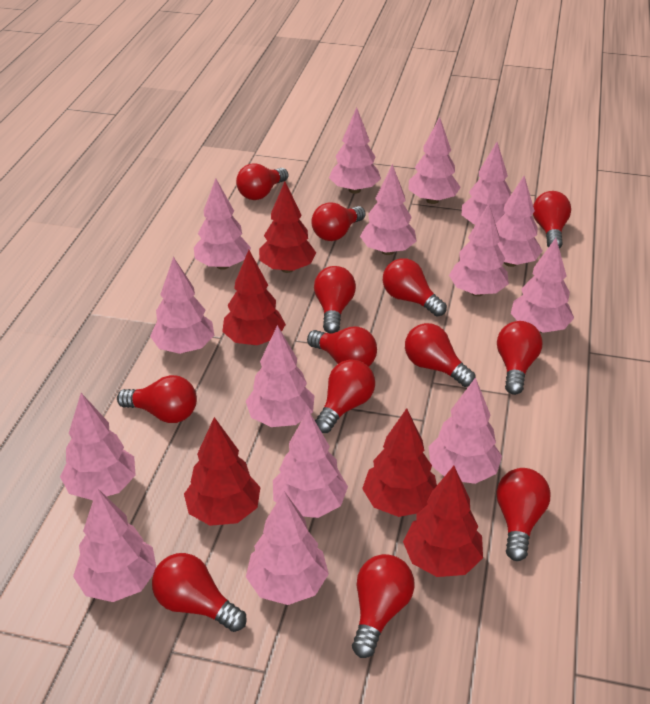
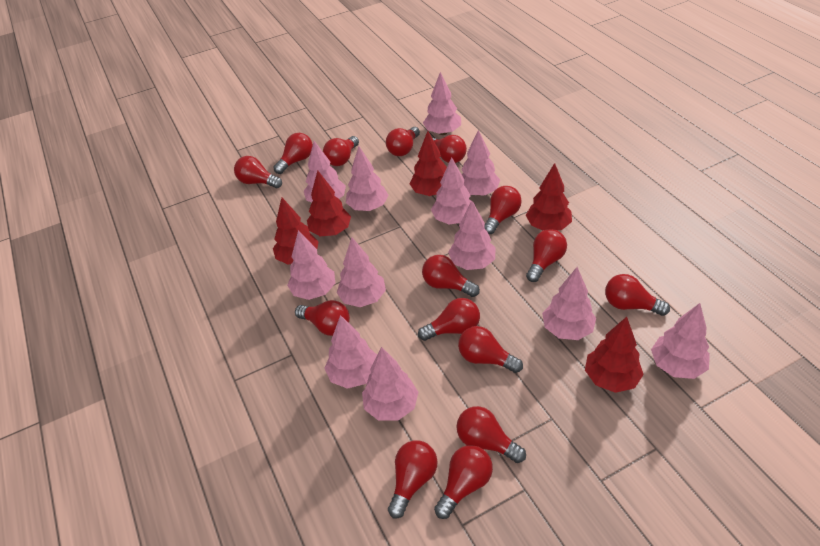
pink tree: [60,393,136,500] [73,488,156,602] [150,257,215,354] [194,178,251,270] [246,325,314,427] [246,491,329,605] [273,410,348,518] [329,107,381,194] [360,164,416,255] [408,117,461,204] [429,377,502,484] [449,203,509,296] [462,142,511,225] [496,176,543,267] [511,238,574,333] = 15 -> [287,230,335,300] [304,141,346,203] [325,315,377,389] [337,237,386,307] [346,146,389,211] [362,347,418,421] [423,72,461,135] [431,157,475,224] [448,201,496,270] [462,130,500,196] [542,267,596,340] [651,303,710,379] = 12
red light bulb: [117,375,197,423] [152,553,247,632] [236,163,288,200] [307,327,377,366] [311,202,366,241] [314,266,356,333] [315,360,375,433] [352,554,415,658] [383,258,447,317] [405,323,476,387] [496,468,551,561] [497,321,543,395] [533,191,571,249] = 13 -> [234,156,282,188] [273,133,313,174] [295,300,350,336] [323,136,359,166] [386,127,420,156] [388,440,438,518] [418,298,480,341] [422,255,480,297] [432,135,467,163] [434,445,493,519] [456,406,526,463] [458,326,523,373] [484,186,522,234] [526,229,567,282] [605,274,670,316] = 15

